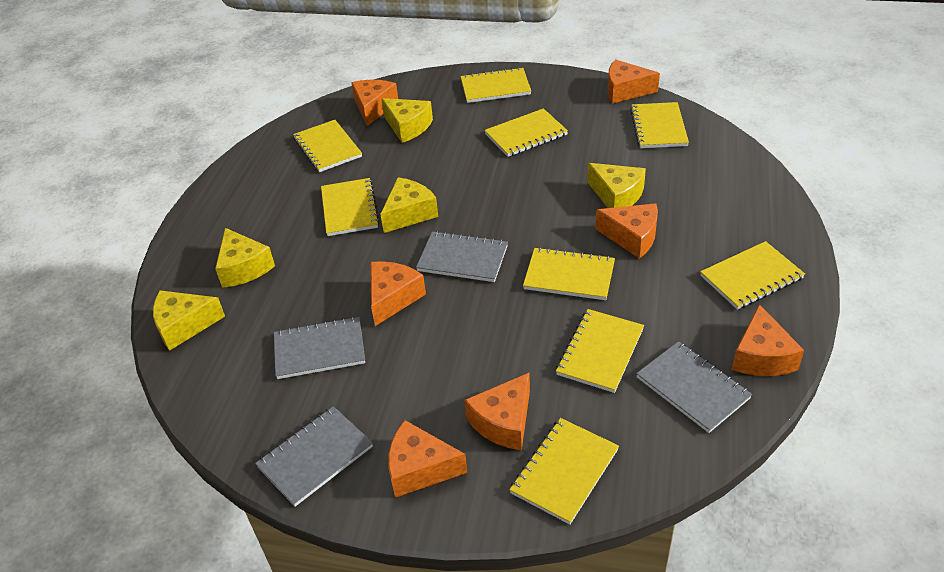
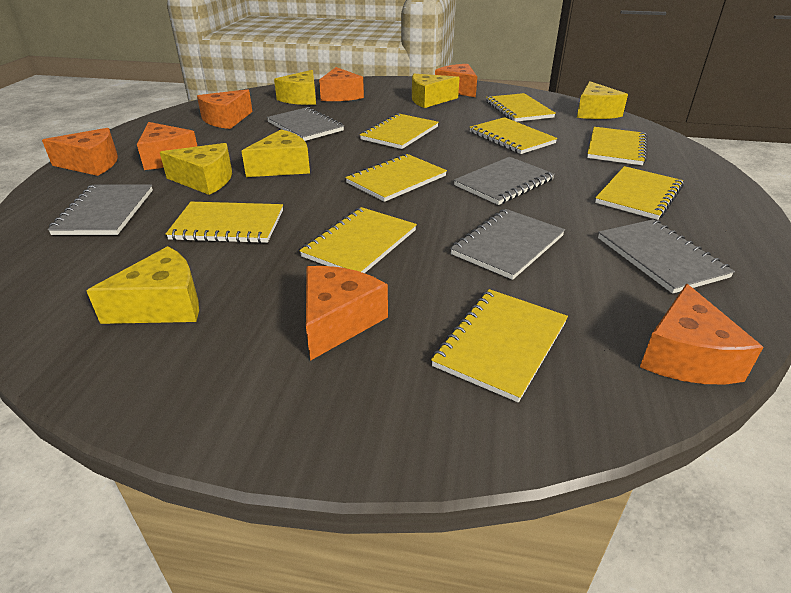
grey notebook: [255,406,373,507] [274,316,365,379] [416,231,508,282] [636,341,752,433] = 4 -> [48,185,153,235] [267,107,344,141] [450,209,565,280] [454,157,555,205] [598,219,735,294] = 5
yellow cheese: [153,290,225,351] [215,228,275,288] [380,177,438,233] [381,98,433,143] [587,163,646,208] = 5 -> [87,246,199,324] [160,143,232,195] [242,130,310,177] [274,70,316,105] [412,74,460,108] [577,81,628,119] = 6

